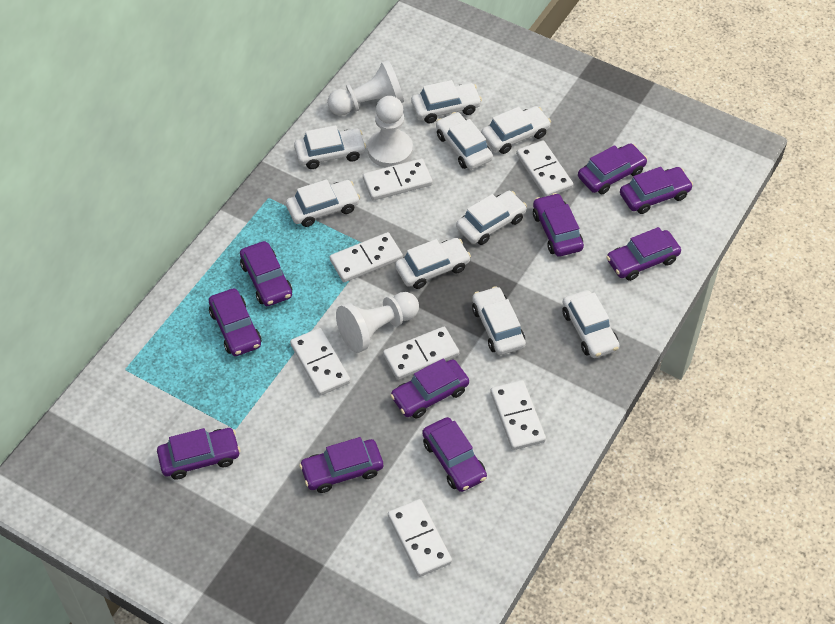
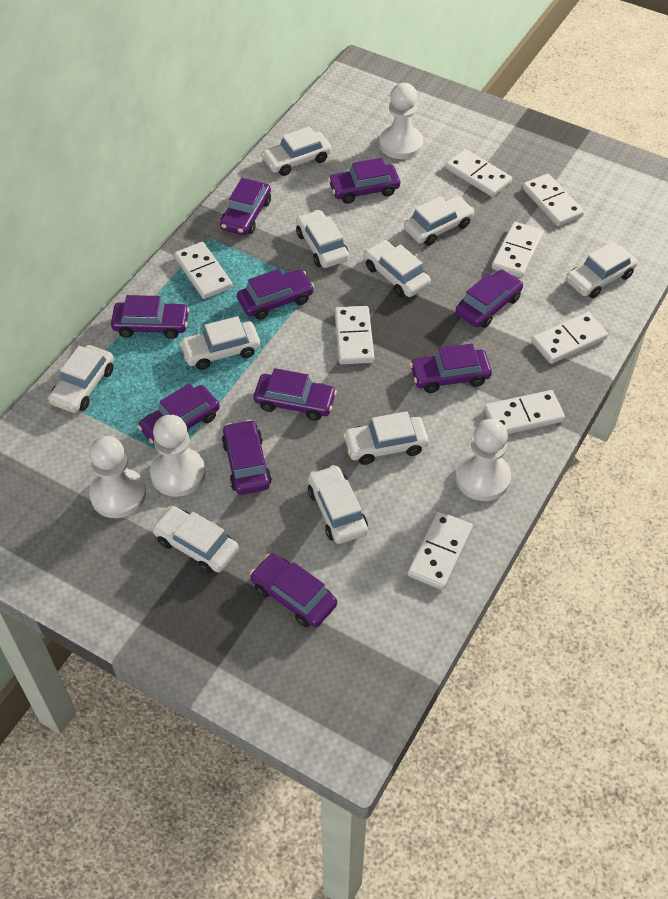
white car: [286,179,360,227] [294,125,366,169] [395,238,471,289] [411,80,482,123] [436,112,493,170] [456,191,527,245] [472,286,526,355] [481,106,551,154] [562,290,620,358] = 9 -> [48,345,114,413] [152,506,239,574] [179,316,260,370] [261,126,332,176] [296,210,349,268] [308,465,368,544] [343,411,429,465] [364,240,431,297] [404,196,475,246] [566,242,638,298] = 10
white domino: [290,328,350,396] [330,232,403,282] [363,159,433,200] [383,327,459,380] [388,499,452,577] [490,380,546,450] [516,140,573,197] = 7 -> [174,242,233,299] [334,306,374,364] [408,511,473,590] [445,149,512,197] [484,390,565,434] [492,222,544,278] [522,174,584,226] [532,312,608,364] = 8
white pawn: [327,60,404,116] [336,292,419,353] [367,96,413,167] = 3 -> [89,436,146,518] [150,415,206,497] [379,83,423,159] [456,419,511,501] = 4

